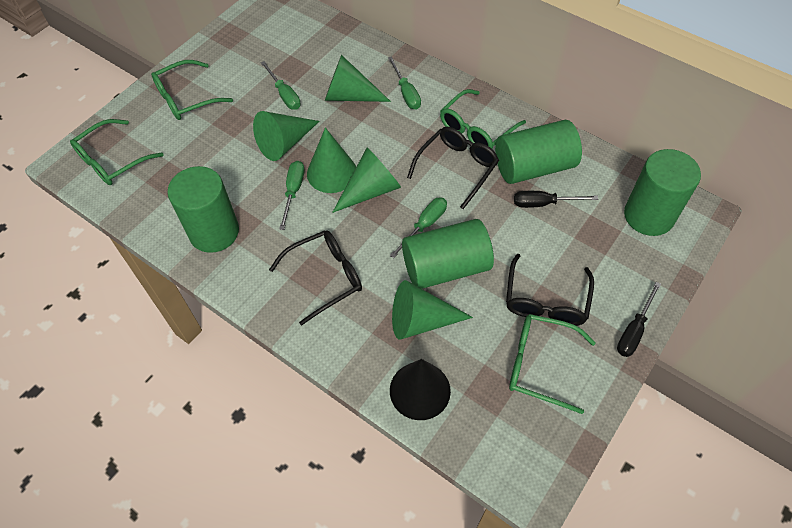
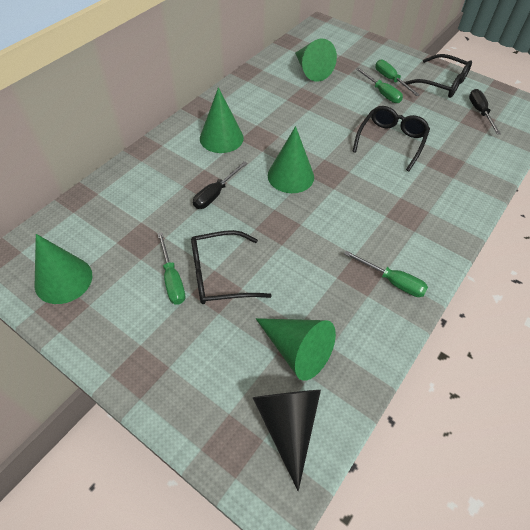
green cylinder: [167,166,239,253] [402,219,494,289] [495,120,582,184] [624,149,701,236] = 4 -> none = 0
green glasses: [70,119,164,185] [151,60,233,120] [440,89,526,149] [509,314,596,414] = 4 -> none = 0

